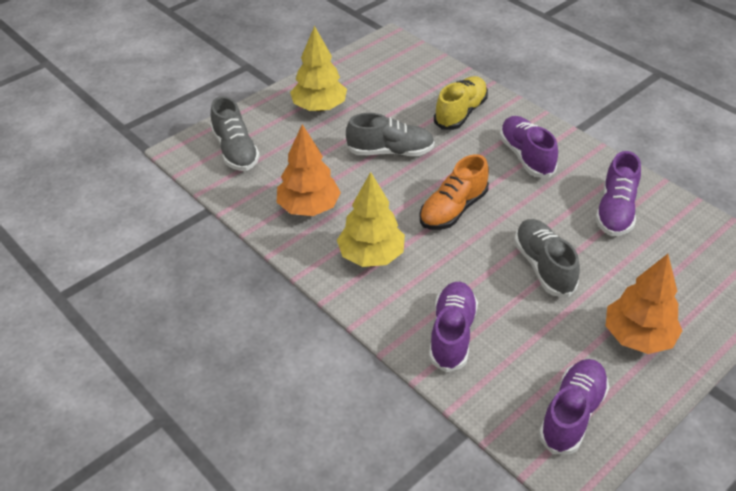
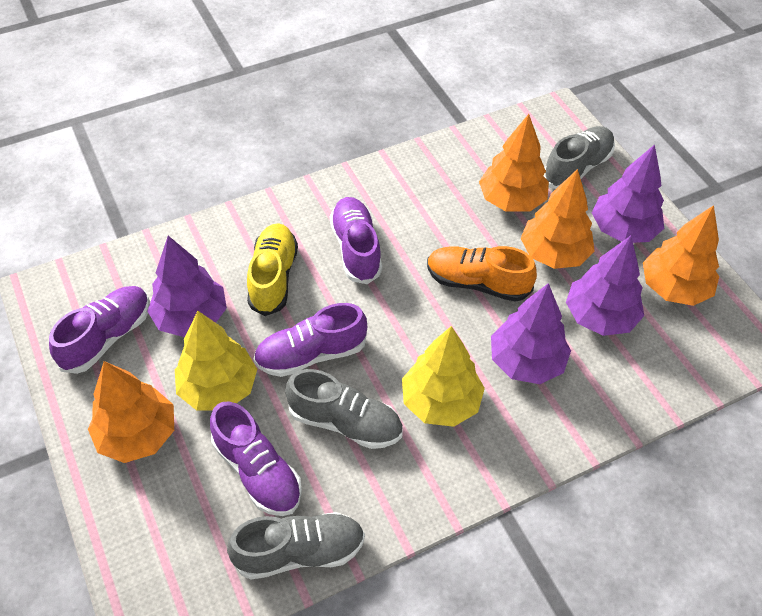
orange tree: [277,124,341,216] [605,254,682,354] = 2 -> [88,361,174,463] [479,114,549,211] [520,169,594,269] [643,205,719,306] = 4
purple tree: none = 0 -> [147,236,227,337] [491,283,571,384] [566,236,644,336] [592,144,664,243] = 4

